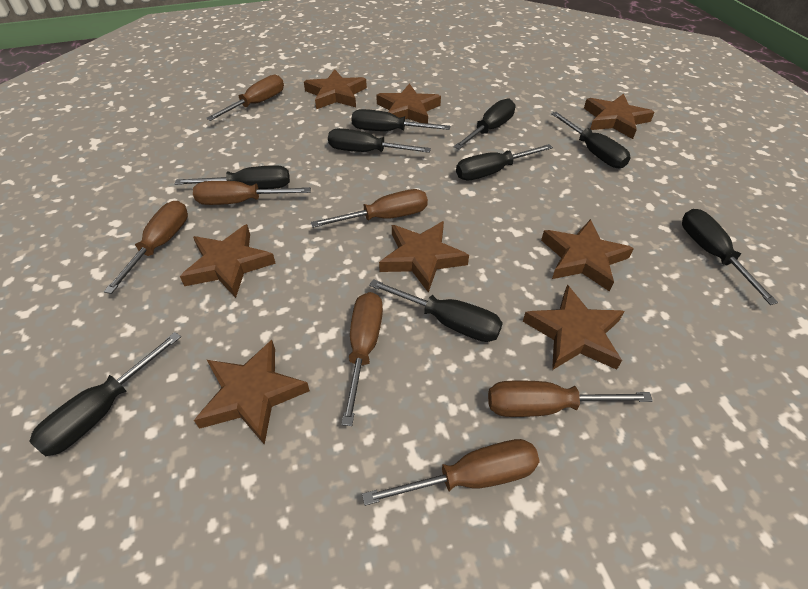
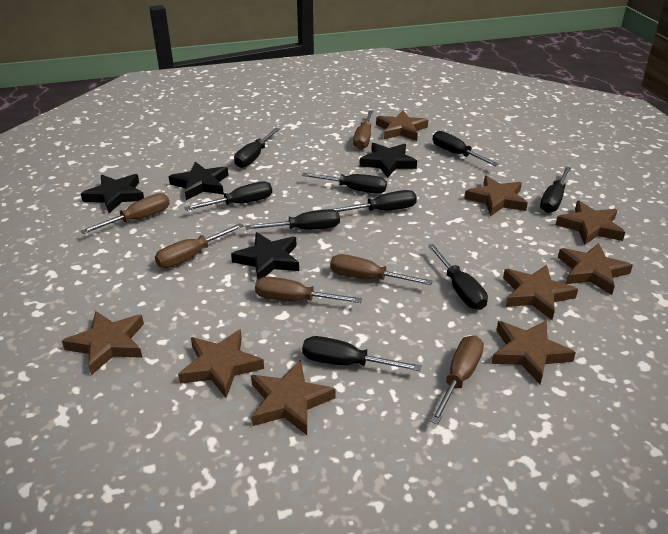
black star: none = 0 -> [81,174,144,213] [169,162,229,200] [231,232,299,279] [359,143,417,178] = 4
brown screwdriver: [104,201,188,294] [193,181,311,205] [206,75,284,121] [311,189,428,228] [341,292,383,426] [362,439,540,506] [488,381,653,417] = 7 -> [81,193,170,234] [155,223,244,268] [255,277,362,303] [330,254,433,285] [353,110,373,150] [430,335,484,424] = 6
brown star: [180,224,276,298] [194,340,310,445] [304,69,367,109] [376,83,441,124] [379,221,469,293] [523,285,624,370] [541,219,634,292] [584,94,655,139] = 8 -> [62,311,144,375] [178,329,264,398] [251,360,335,435] [376,110,428,141] [464,175,528,216] [491,320,576,384] [503,265,578,320] [556,201,625,245] [558,243,633,295] = 9

